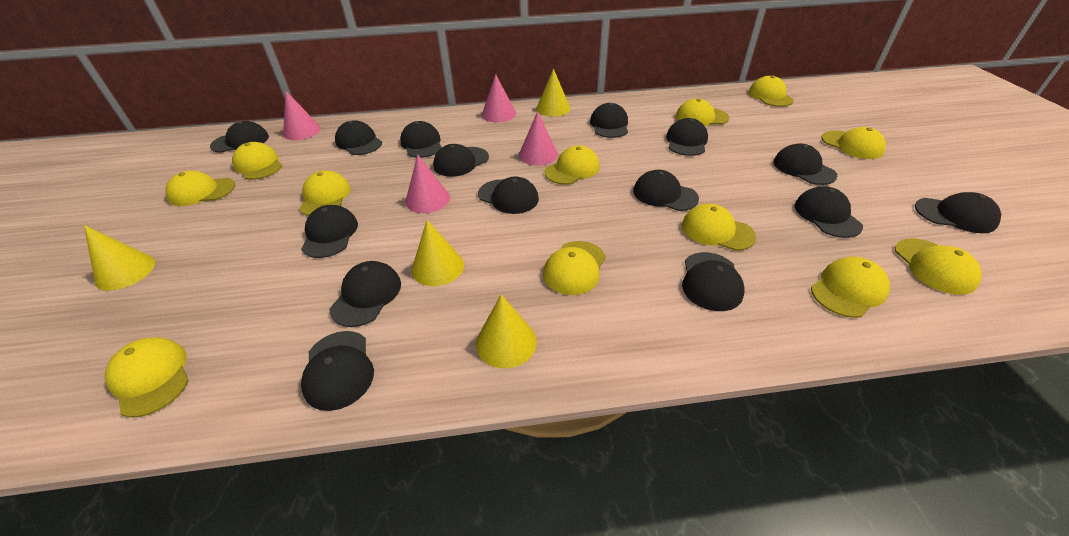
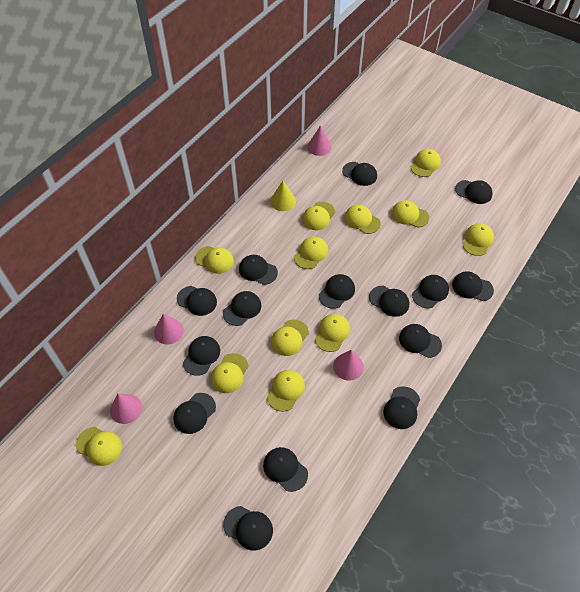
yellow cone: [84,225,155,291] [412,220,464,286] [476,294,537,368] [536,68,570,117] = 4 -> [270,181,296,211] = 1

